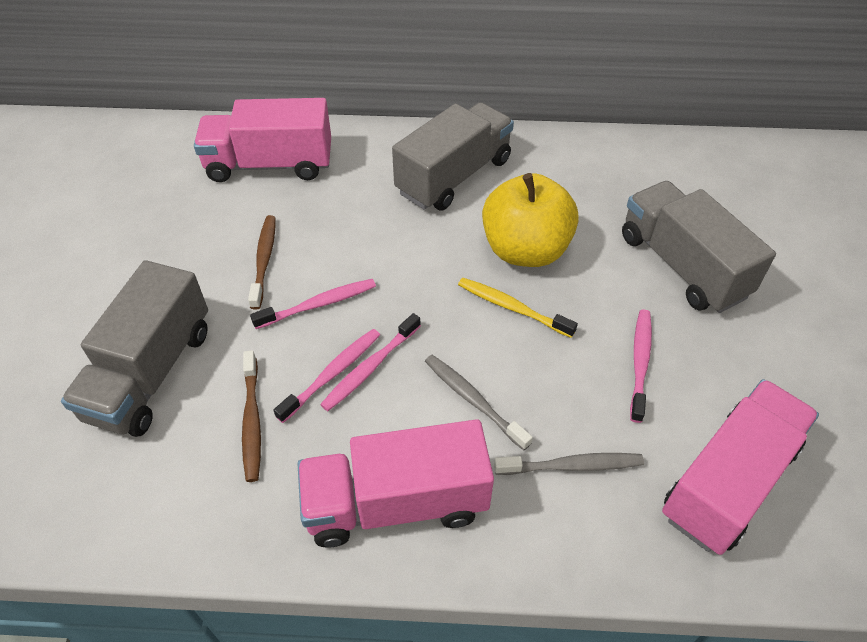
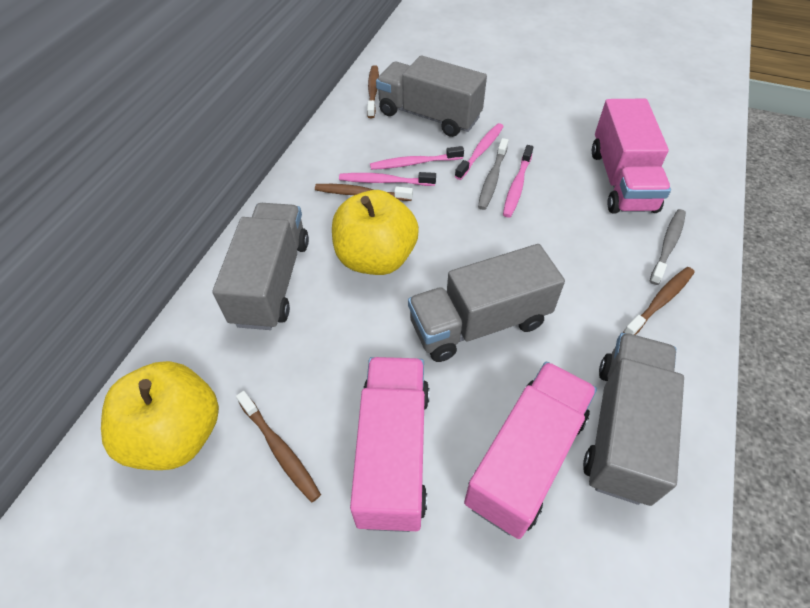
brown toothbrush: [242,350,261,482] [248,215,276,309] = 2 -> [236,391,321,502] [315,184,413,201] [367,65,379,118] [623,267,695,335] = 4
grey truck: [61,260,208,437] [392,102,514,211] [622,181,776,313] = 3 -> [213,203,309,330] [376,55,487,137] [408,244,565,362] [583,333,684,506] = 4
yellow apple: [482,173,579,267] = 1 -> [101,361,219,470] [332,190,419,275] = 2
yellow toothbrush: [458,278,578,338] = 1 -> none = 0

